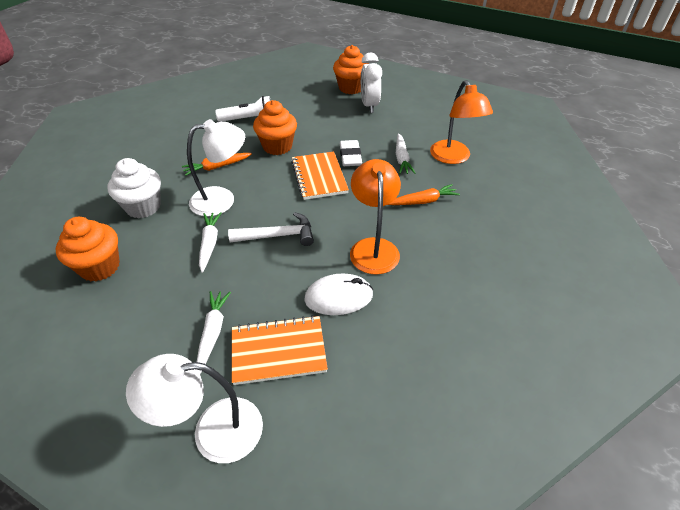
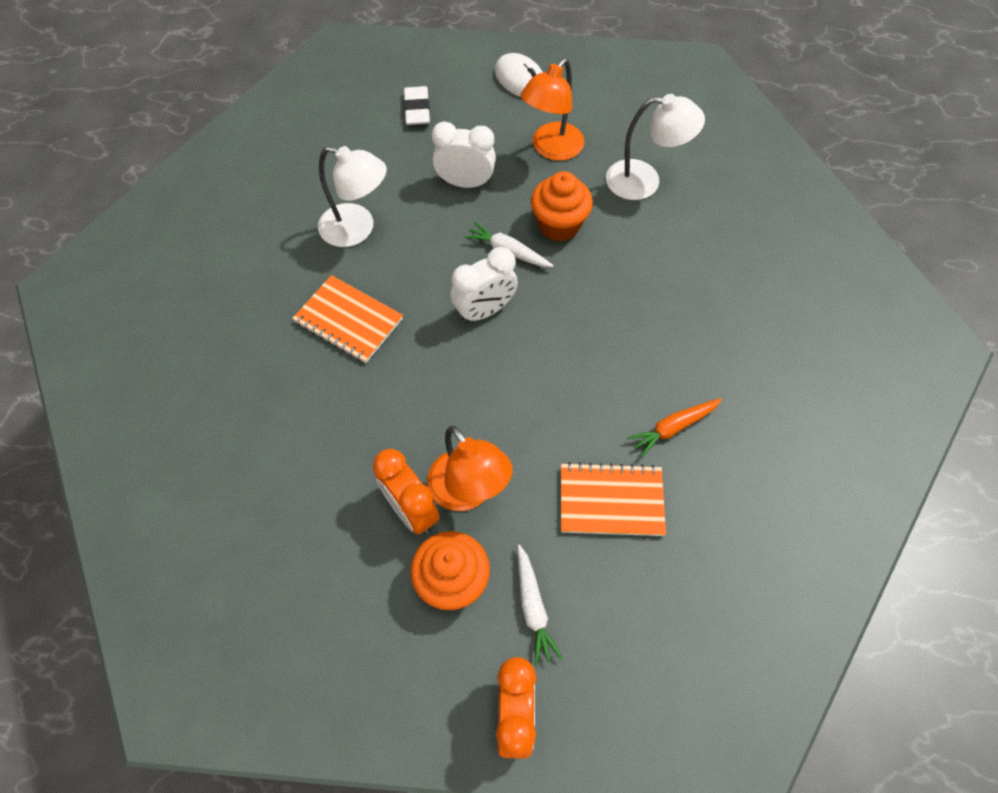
orange carrot: [182,153,252,176] [388,184,460,205] = 2 -> [627,398,722,458] = 1
orange clock: none = 0 -> [373,449,440,534] [496,657,536,759] = 2
orange cupcake: [56,217,120,282] [253,100,297,155] [333,45,369,94] = 3 -> [410,531,490,610] [531,171,593,241] = 2
white carrot: [197,291,231,374] [199,212,222,273] [396,133,415,174] = 3 -> [464,222,554,267] [518,544,563,666] = 2
white clock: [361,53,382,113] = 1 -> [432,121,496,188] [450,247,518,323] = 2
white cupcake: [107,158,161,218] = 1 -> none = 0
white flashlight: [215,96,271,122] = 1 -> none = 0
white hammer: [228,212,314,246] = 1 -> none = 0

